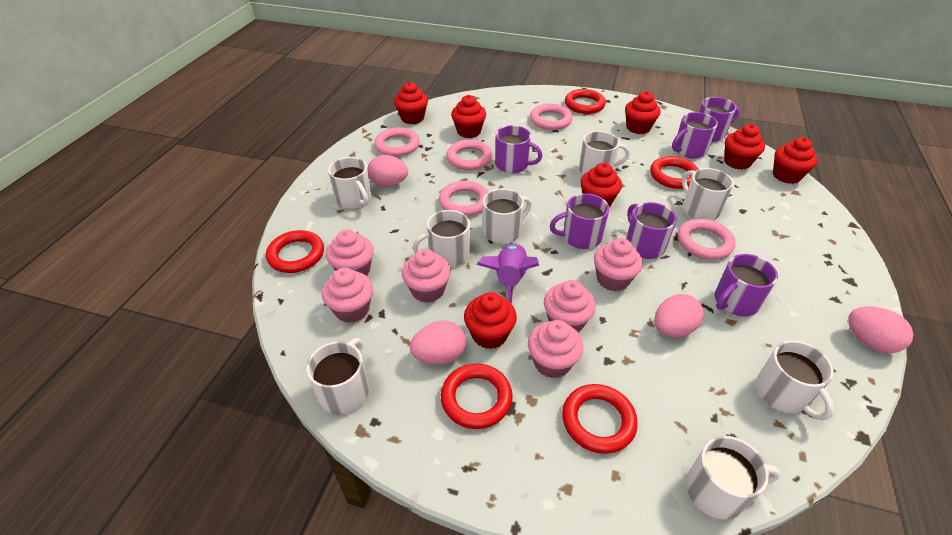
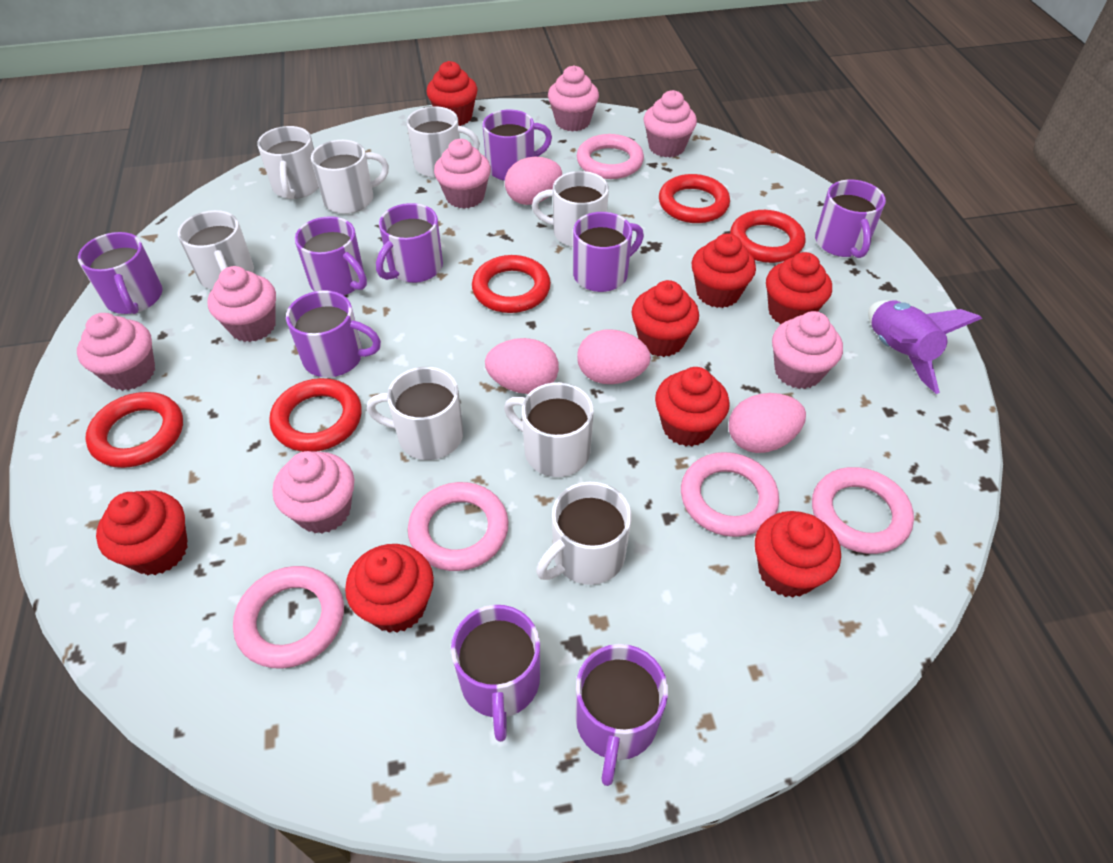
pink cupcake: [322,268,373,323] [326,229,374,276] [402,249,451,303] [528,320,583,378] [544,280,596,333] [594,238,643,291] = 6 -> [77,313,155,391] [208,266,276,342] [273,451,354,534] [434,139,491,208] [548,65,599,132] [643,90,697,157] [772,311,843,389] = 7
purple mug: [495,125,543,173] [550,193,609,249] [626,202,677,259] [672,112,718,159] [699,97,739,142] [715,254,778,316] = 6 -> [78,232,163,314] [286,290,381,377] [295,216,367,295] [376,203,443,283] [451,605,540,742] [483,110,552,181] [573,212,644,292] [576,644,668,786] [815,180,886,258] = 9
red cupcake: [394,82,428,124] [451,95,486,138] [464,292,517,349] [580,163,622,207] [625,91,660,134] [724,124,765,170] [773,137,817,184] = 7 -> [96,490,188,575] [345,544,434,633] [426,61,478,126] [631,280,699,357] [655,367,730,446] [692,233,756,308] [755,511,841,598] [766,252,832,324] = 8

